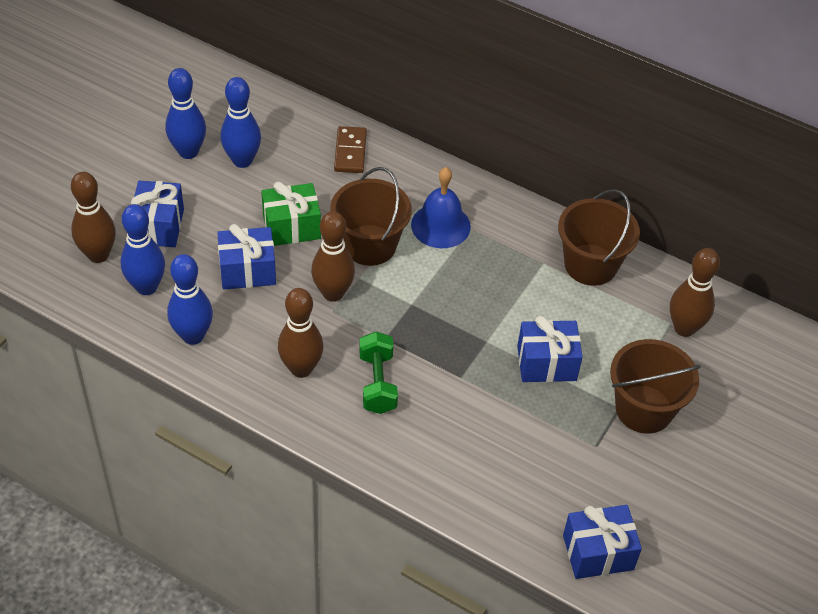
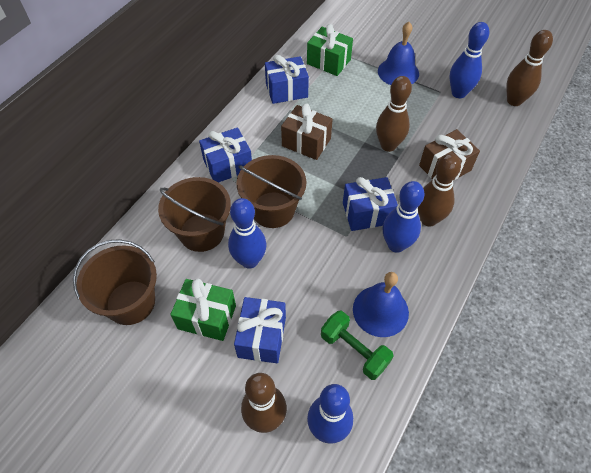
blue bell: [411,167,471,248] = 1 -> [353,272,409,337] [378,22,419,85] = 2
brown domino: [334,126,367,173] = 1 -> none = 0
brown gift: none = 0 -> [281,103,333,160] [419,129,480,181] = 2
green gift: [261,181,321,246] = 1 -> [170,279,236,341] [307,24,353,76] = 2

